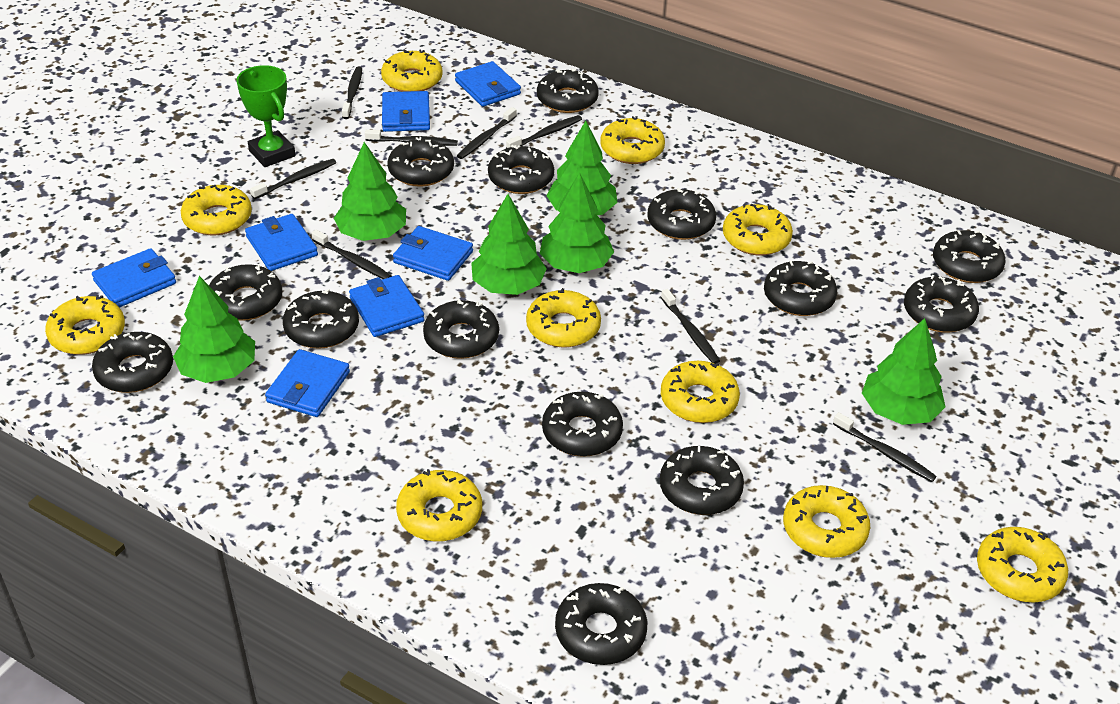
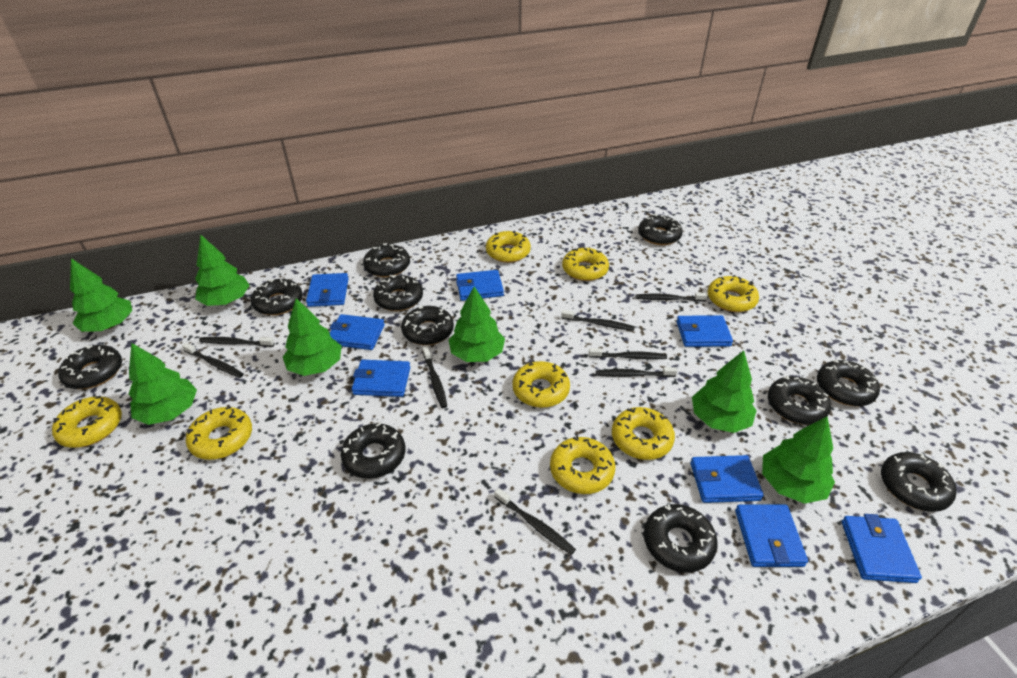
black donut: [92,332,173,393] [209,264,282,321] [283,289,359,349] [387,137,454,187] [423,299,499,359] [488,145,554,194] [537,68,599,113] [542,392,623,457] [555,583,647,665] [647,188,716,240] [660,446,744,515] [764,261,837,316] [904,275,979,333] [933,230,1006,283] = 14 -> [58,345,122,389] [251,279,303,315] [341,423,405,479] [363,243,410,277] [373,275,423,311] [401,305,454,345] [638,214,683,245] [644,504,718,573] [768,375,831,425] [817,359,880,406] [881,452,957,512] = 11
blue wallet: [92,248,176,308] [245,214,318,271] [265,349,350,417] [349,275,425,337] [382,91,430,132] [393,226,473,281] [455,61,521,107] = 7 -> [306,273,349,307] [330,314,385,350] [352,360,410,397] [456,270,504,301] [677,315,733,347] [690,455,764,503] [735,505,808,567] [842,514,922,583] = 8
green tree: [173,276,255,383] [334,142,406,241] [471,194,547,295] [540,173,614,273] [547,121,617,215] [862,318,946,425] = 6 -> [70,258,132,331] [129,343,197,425] [195,235,249,306] [283,298,342,376] [449,286,505,362] [692,350,757,433] [762,416,835,504] = 7
green trophy: [236,65,296,167] = 1 -> none = 0
yellow donut: [45,295,125,355] [181,185,252,235] [381,50,443,92] [396,469,482,541] [526,288,601,348] [600,116,665,164] [661,361,740,423] [723,204,793,255] [783,485,870,558] [977,527,1068,602] = 10 -> [52,396,122,448] [186,406,252,460] [486,231,531,263] [512,361,570,408] [550,436,615,494] [562,248,609,281] [612,407,675,460] [708,275,759,312] = 8

